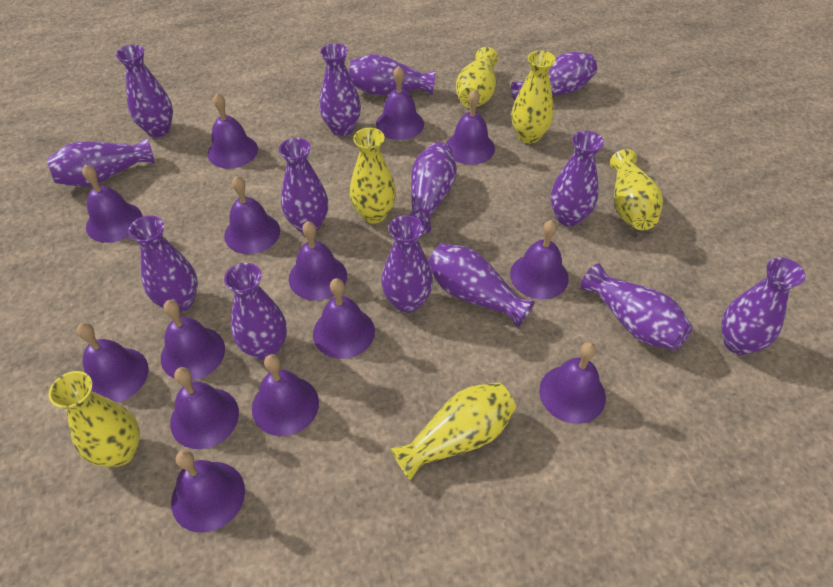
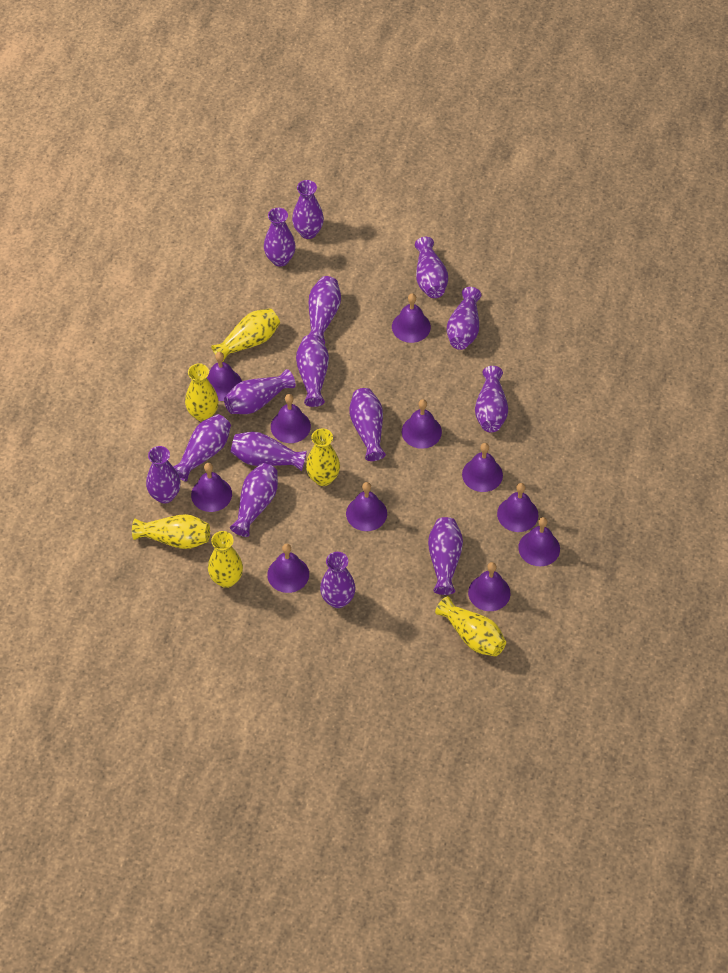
purple bell: [77,323,149,403] [82,165,142,243] [161,300,225,381] [170,367,239,449] [171,450,245,533] [207,93,258,169] [224,176,280,254] [252,354,319,436] [289,221,347,301] [313,278,375,359] [376,66,424,140] [446,89,495,165] [510,220,569,299] [539,342,606,424] = 14 -> [191,463,232,512] [207,352,242,401] [267,544,309,593] [271,394,311,443] [346,482,387,531] [392,293,431,343] [402,399,442,449] [462,443,503,492] [468,562,511,611] [497,483,538,532] [518,517,560,566] = 11
purple vase: [47,137,155,187] [116,45,173,137] [128,216,198,313] [224,263,287,360] [279,138,328,233] [319,43,361,136] [349,54,436,95] [381,215,433,313] [409,142,457,234] [428,243,535,328] [511,52,597,100] [550,131,604,227] [581,264,693,350] [721,257,806,355] = 14 -> [146,446,180,504] [173,414,231,482] [224,369,296,414] [230,463,278,537] [231,431,307,471] [264,208,296,267] [292,180,324,239] [296,335,329,407] [308,276,341,344] [320,552,356,608] [349,388,386,461] [415,237,448,298] [428,517,463,595] [447,287,481,350] [475,366,508,432] = 15

